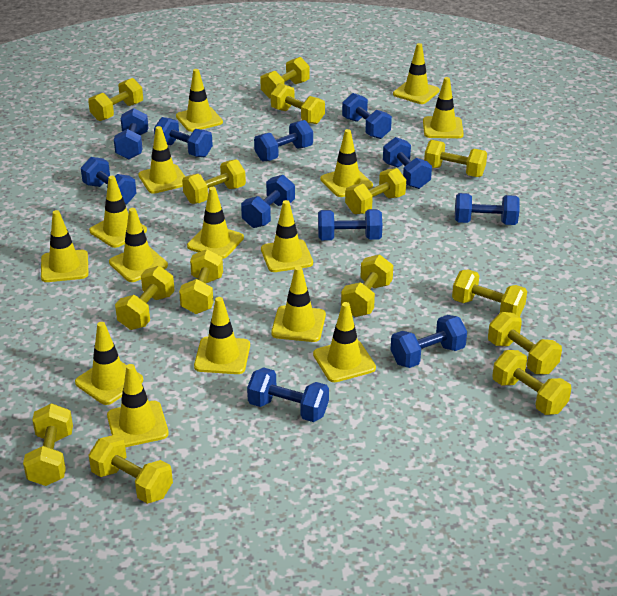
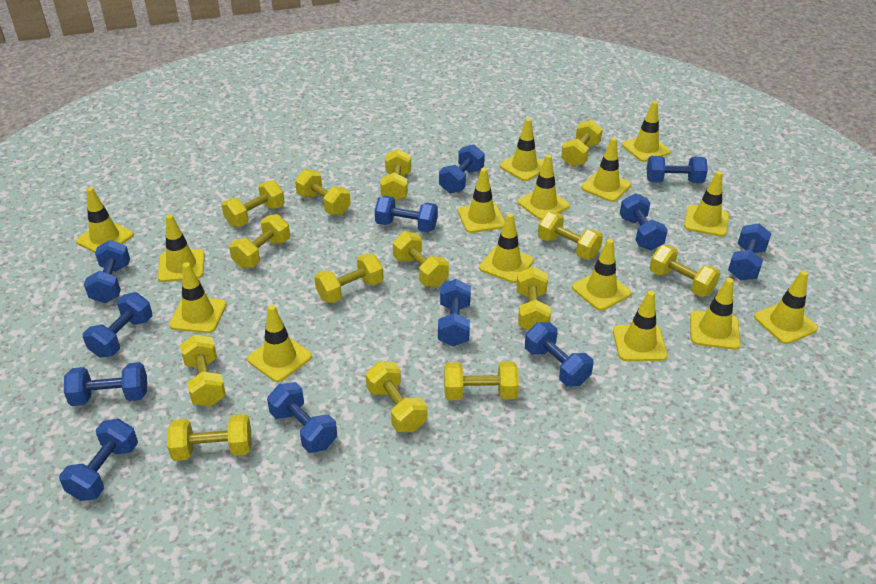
blue dumbbell: [81,157,137,205] [114,108,148,159] [154,117,213,157] [241,175,295,228] [247,367,329,422] [254,120,313,162] [318,209,382,240] [342,93,392,139] [383,137,432,189] [390,315,467,368] [455,193,519,225] = 11 -> [59,418,138,501] [64,362,147,406] [83,292,152,358] [84,240,130,303] [267,382,337,453] [375,196,438,232] [438,279,471,346] [439,144,485,193] [525,322,594,386] [620,193,668,250] [647,156,708,183] [728,223,771,281] = 12

